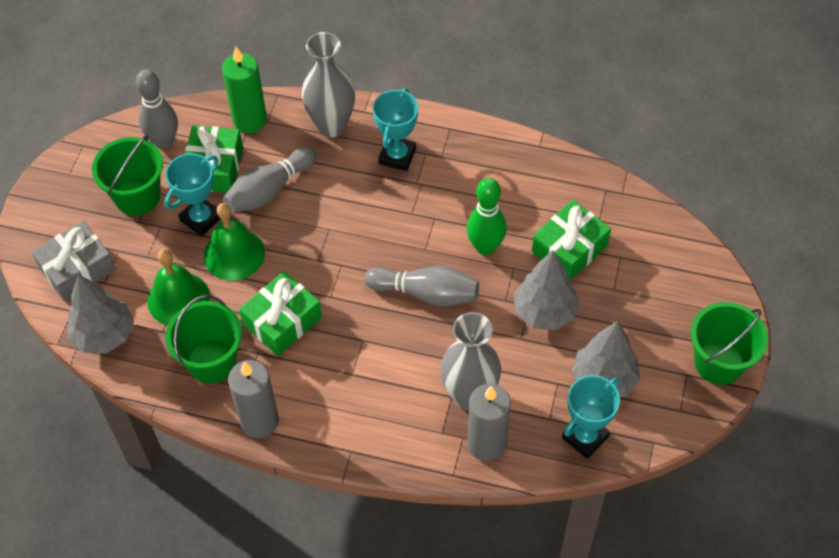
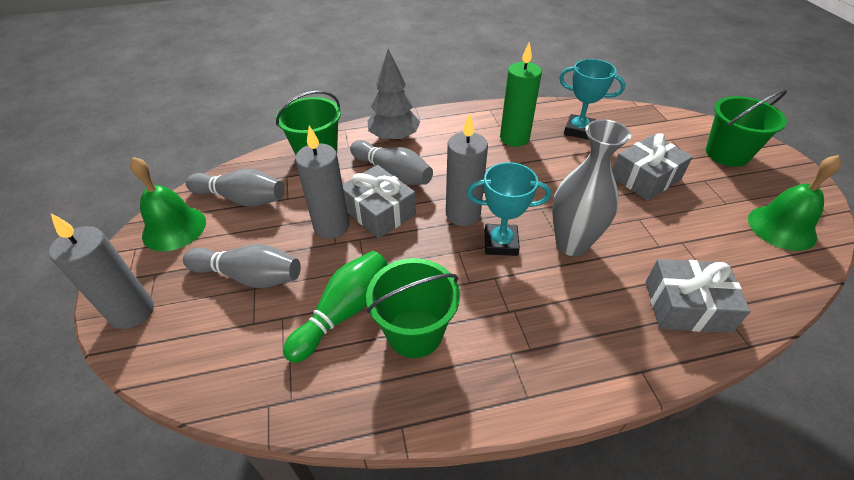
green gift: [185,125,243,193] [239,271,322,356] [532,200,611,280] = 3 -> none = 0
grey candle: [228,360,279,438] [467,384,511,461] = 2 -> [49,213,154,329] [295,126,350,239] [446,113,488,226] = 3
grey gift: [32,221,116,302] = 1 -> [343,165,416,239] [612,133,693,201] [646,259,751,333] = 3
grey tree: [68,275,134,353] [514,251,580,330] [572,321,640,397] = 3 -> [368,49,420,142] = 1
grey vase: [302,32,355,138] [440,312,501,411] = 2 -> [552,119,631,256] = 1
turquoise trophy: [164,153,220,237] [373,88,418,171] [562,375,620,459] = 3 -> [467,162,551,256] [559,59,625,140] = 2

